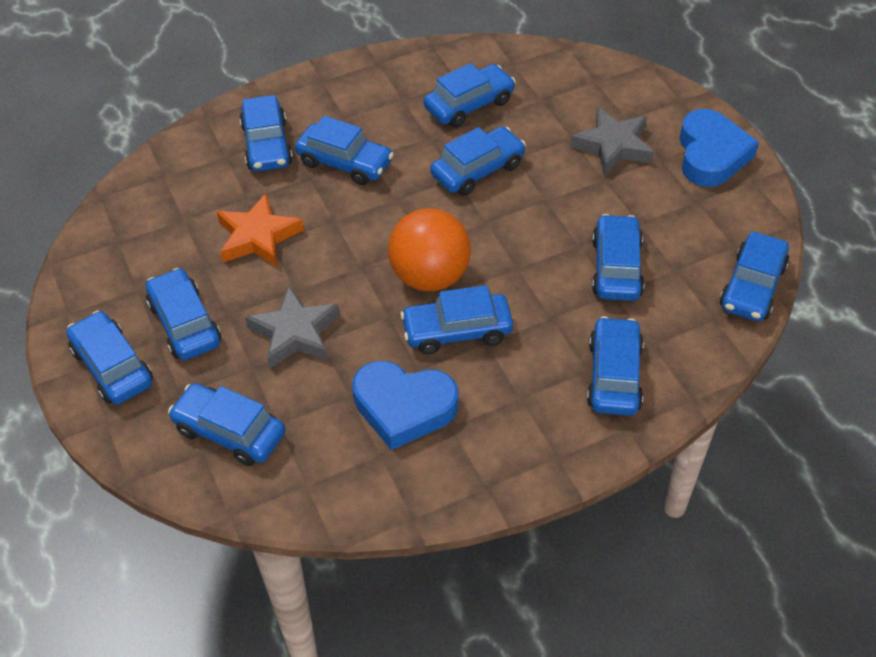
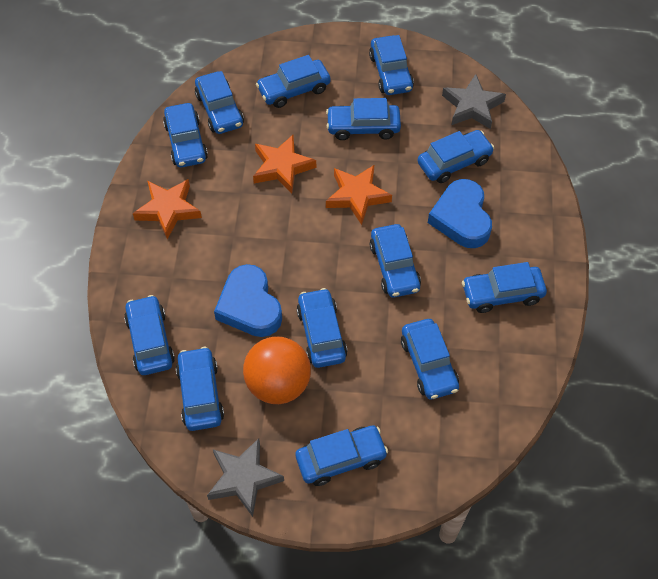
blue car: [66,311,153,404] [146,268,221,360] [168,383,285,466] [240,95,293,172] [295,116,394,185] [400,285,513,354] [424,63,516,128] [430,126,526,196] [587,316,644,416] [592,214,645,301] [720,231,789,321] = 11 -> [124,295,175,375] [163,103,208,168] [176,347,224,431] [195,71,244,134] [256,55,331,108] [296,288,347,368] [296,425,388,486] [326,98,401,140] [369,35,414,95] [370,224,421,297] [401,319,459,399] [417,130,494,183] [462,262,547,313] = 13
orange star: [217,193,304,267] = 1 -> [133,179,202,240] [253,135,316,194] [326,165,392,225] = 3

